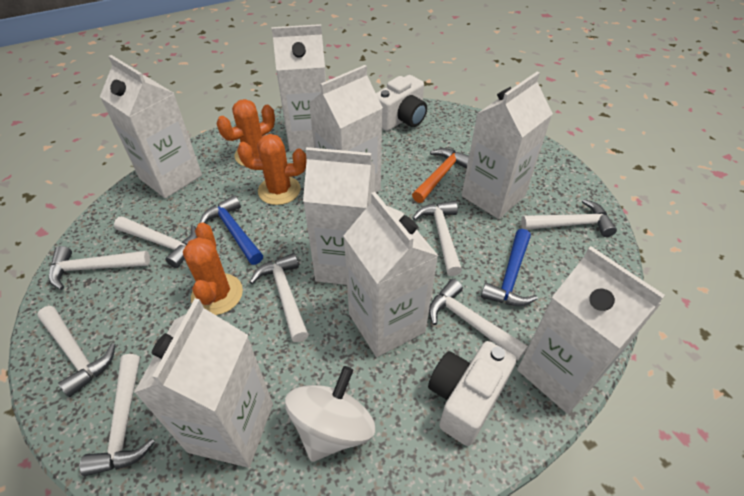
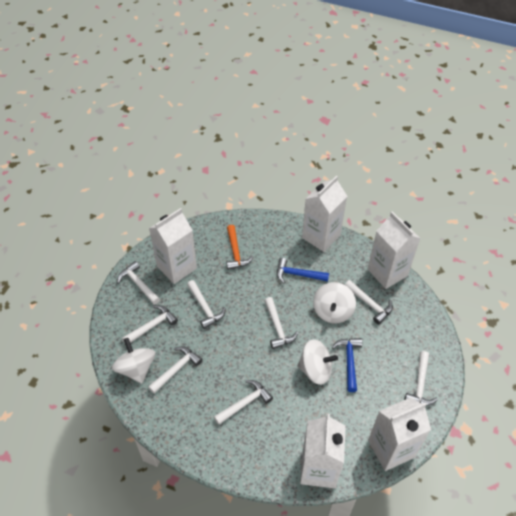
orange cactus: [183,222,243,315] [217,99,275,167] [237,134,307,205] = 3 -> none = 0
white camera: [376,75,427,131] [428,341,516,446] = 2 -> none = 0
white carton: [100,55,202,198] [134,298,273,468] [272,24,326,151] [303,147,375,285] [309,65,383,192] [343,192,438,357] [462,72,553,219] [517,246,665,414] = 8 -> [149,208,197,284] [300,414,346,488] [302,175,347,252] [368,212,421,289] [368,397,431,471] = 5
white spinning top: [285,366,375,462] = 1 -> [112,338,155,384] [297,339,338,385] [313,282,356,323] = 3

